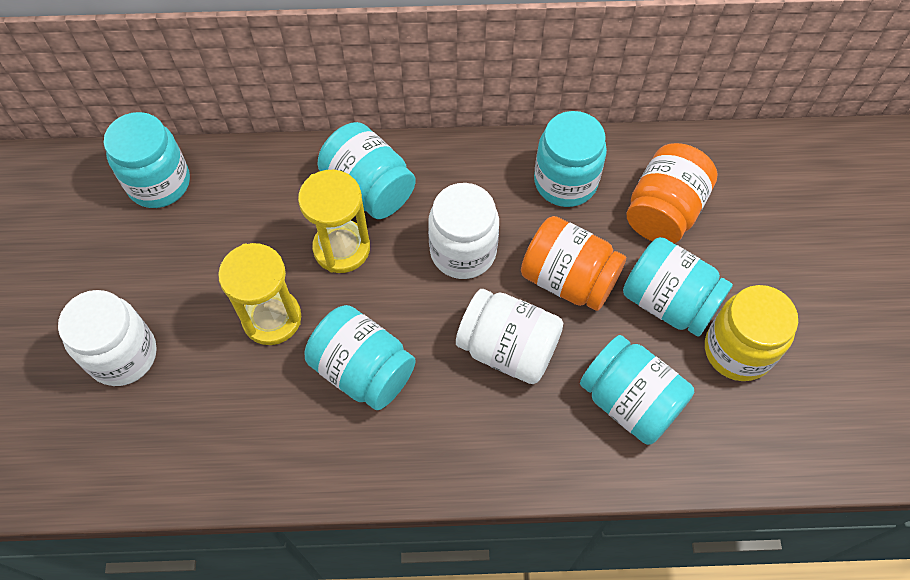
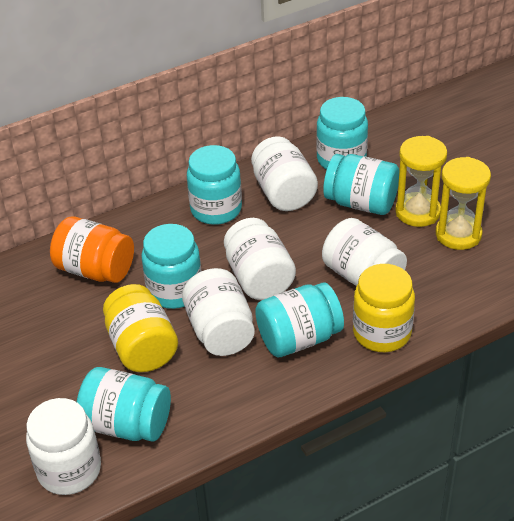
orange jar: [521,216,626,311] [627,143,718,243] = 2 -> [50,217,134,283] = 1
white jar: [58,290,157,386] [428,183,499,279] [456,289,563,384] = 3 -> [26,398,101,495] [182,268,255,356] [224,218,296,300] [251,136,318,211] [322,218,407,286] = 5
yellow jar: [705,285,798,381] = 1 -> [103,284,178,372] [353,264,415,352] = 2

